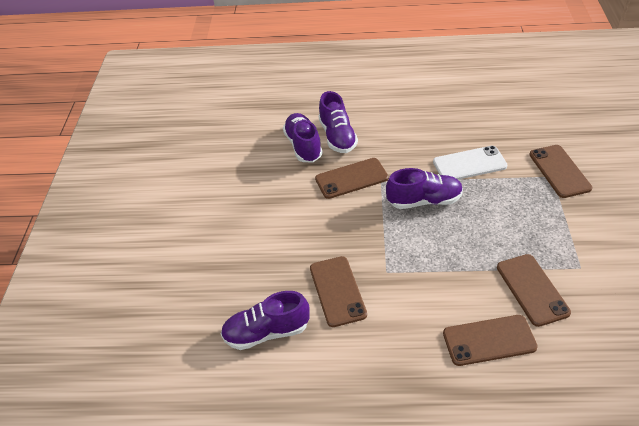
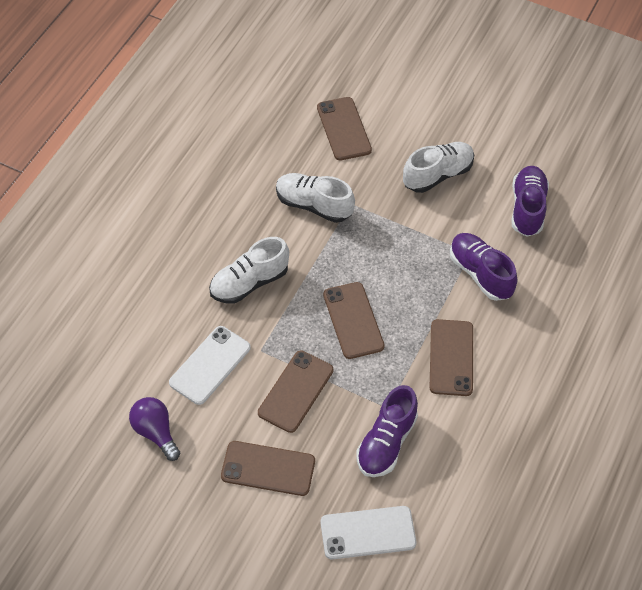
purple light bulb: none = 0 -> [129,397,180,461] = 1
purple shoe: [221,291,310,350] [283,113,323,162] [319,91,358,153] [386,168,463,209] = 4 -> [356,385,418,477] [450,233,517,301] [512,166,549,237] = 3
white phone: [433,146,507,180] = 1 -> [169,326,251,405] [320,506,416,559] = 2
white shoe: none = 0 -> [209,237,289,304] [276,173,355,223] [403,142,474,193] = 3

